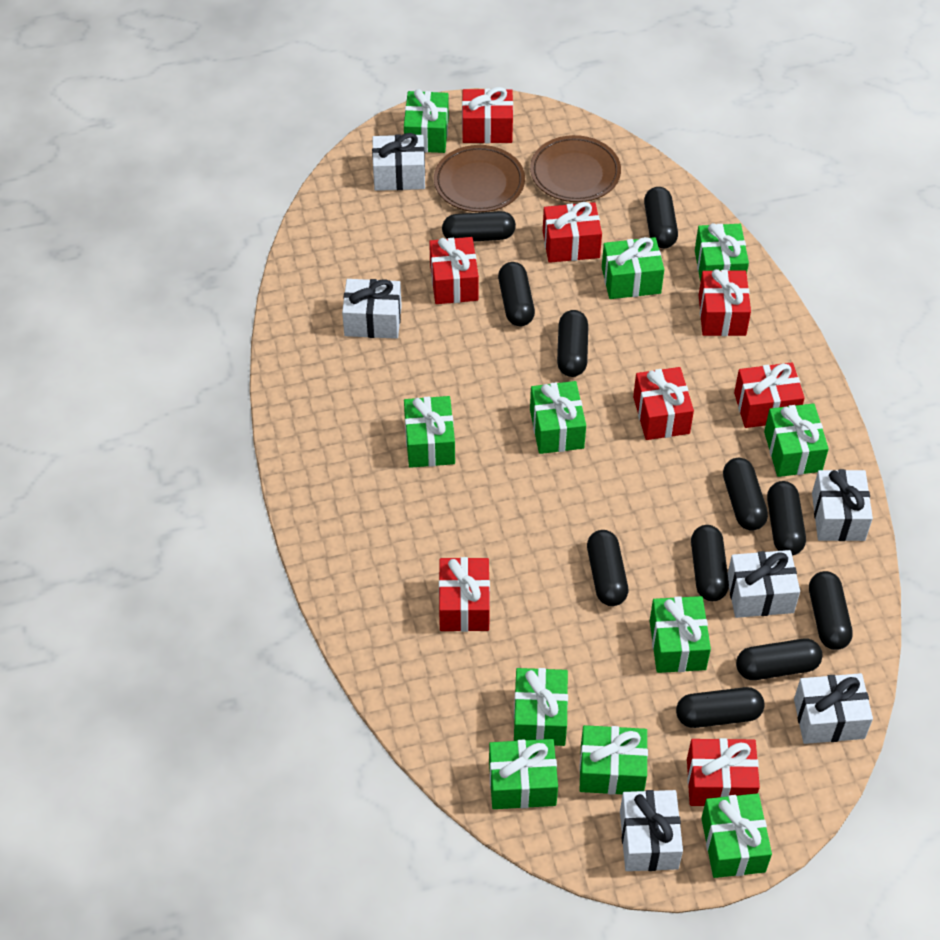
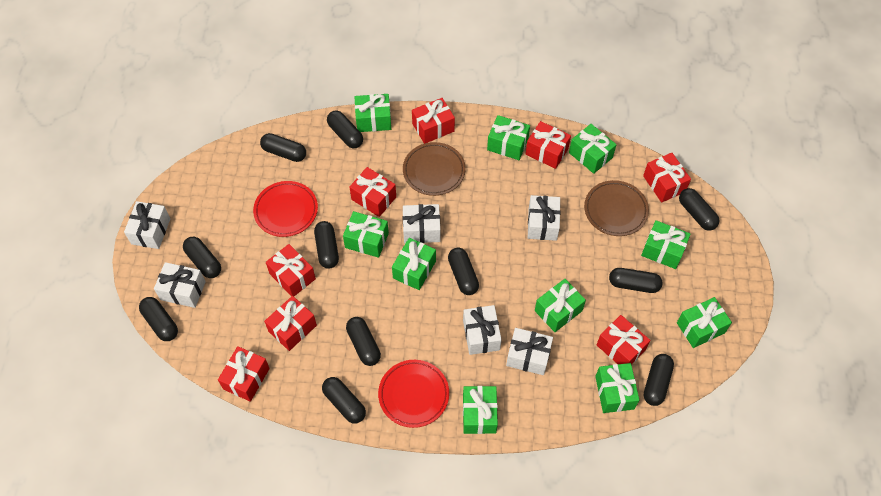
green gift: [404,89,449,153] [404,396,455,468] [489,739,558,809] [514,668,568,746] [530,381,586,454] [579,725,648,795] [602,237,664,299] [650,596,711,673] [695,223,749,283] [701,793,772,878] [764,403,829,477] = 11 -> [343,211,389,258] [355,94,391,132] [392,238,436,290] [463,386,498,434] [487,115,530,160] [535,279,586,332] [569,124,617,174] [595,363,639,413] [641,220,691,269] [677,297,732,348] = 10
red plate: none = 0 -> [253,181,318,237] [378,360,449,428] = 2

